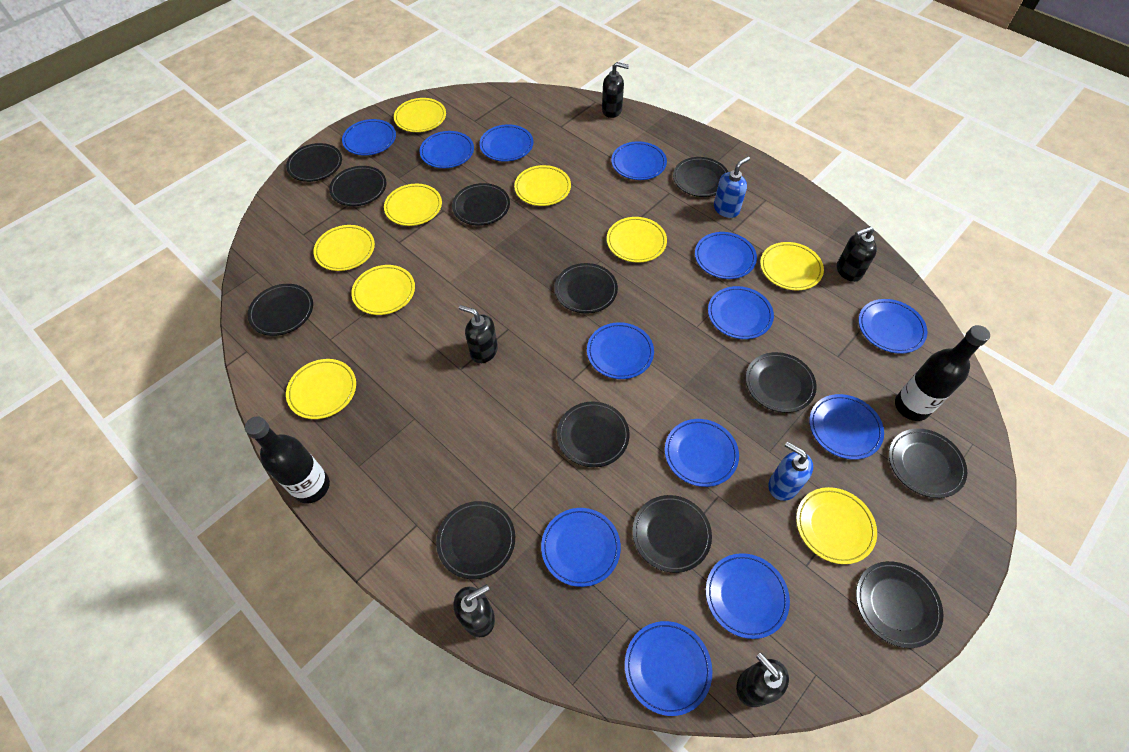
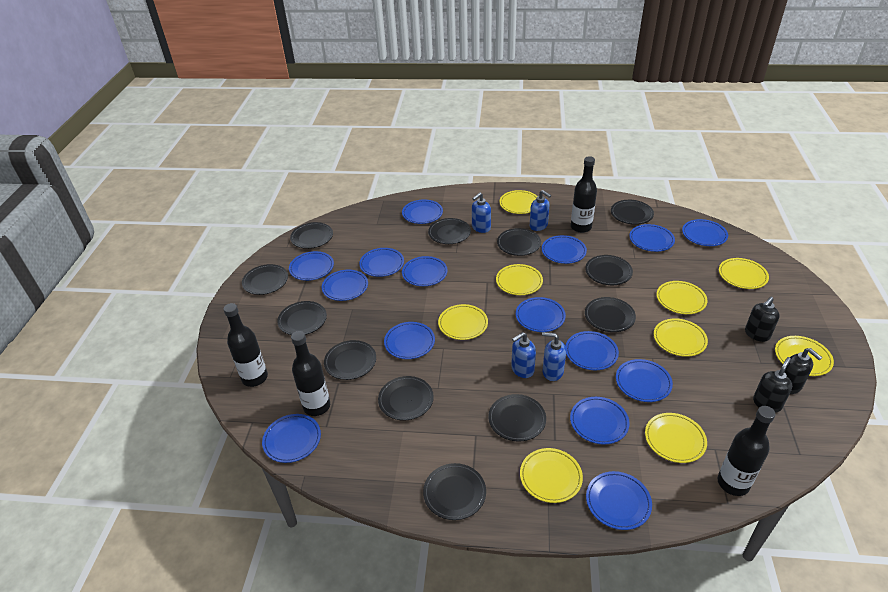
black bottle: [245,416,330,504] [895,325,990,421] = 2 -> [223,303,268,387] [291,331,330,416] [571,156,597,233] [717,406,775,496] = 4
black soap dispenser: [454,584,495,637] [459,305,498,363] [602,62,629,118] [736,652,789,707] [837,226,877,282] = 5 -> [745,297,780,342] [753,357,792,413] [785,348,822,394] = 3
blue plate: [342,119,396,156] [420,131,474,168] [479,124,533,162] [541,508,621,587] [587,322,654,379] [611,141,667,180] [625,621,713,716] [665,419,739,487] [695,232,757,279] [706,553,790,639] [708,286,774,339] [809,394,884,460] [858,299,928,354] = 13 -> [262,414,321,463] [289,251,334,281] [322,270,368,301] [359,248,404,277] [384,322,435,359] [402,199,443,224] [402,256,447,286] [516,297,566,332] [542,235,587,264] [565,331,619,370] [570,397,630,444] [586,471,652,530] [616,359,673,402] [629,224,675,252] [682,219,728,246] = 15
blue soap dispenser: [714,157,750,218] [768,442,813,501] = 2 -> [472,193,491,233] [511,332,536,378] [530,190,551,231] [542,332,566,381] = 4

